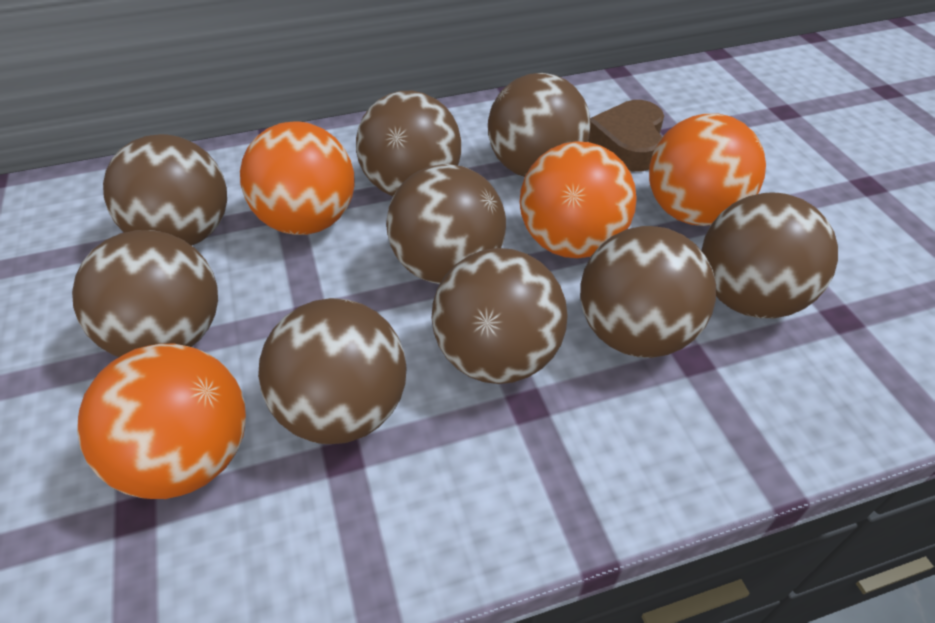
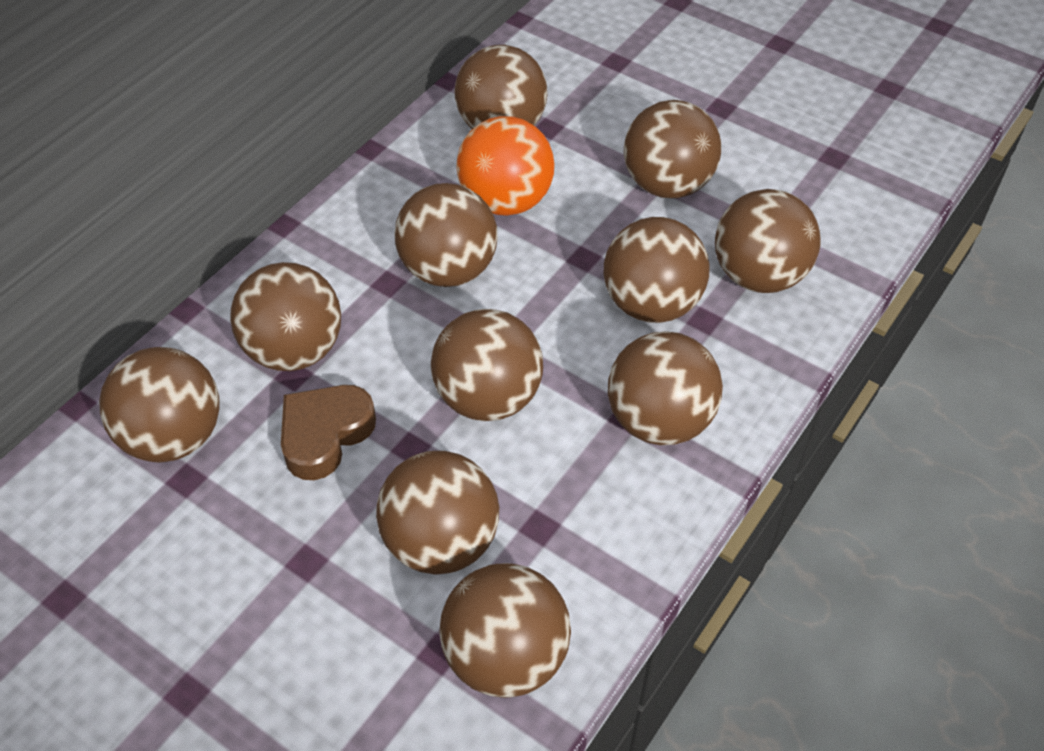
brown ball: [72,230,218,357] [103,134,227,246] [258,298,407,444] [356,91,461,196] [386,164,506,284] [432,248,568,384] [488,73,591,177] [580,226,716,358] [701,193,838,318] = 9 -> [99,347,220,462] [230,262,341,371] [376,451,499,574] [394,183,498,287] [431,309,543,421] [439,563,571,698] [454,45,547,129] [603,217,710,323] [608,331,723,445] [624,100,721,198] [715,189,821,293] = 11
orange ball: [77,344,246,499] [240,121,355,235] [520,141,637,258] [649,113,766,226] = 4 -> [456,116,555,216] = 1

